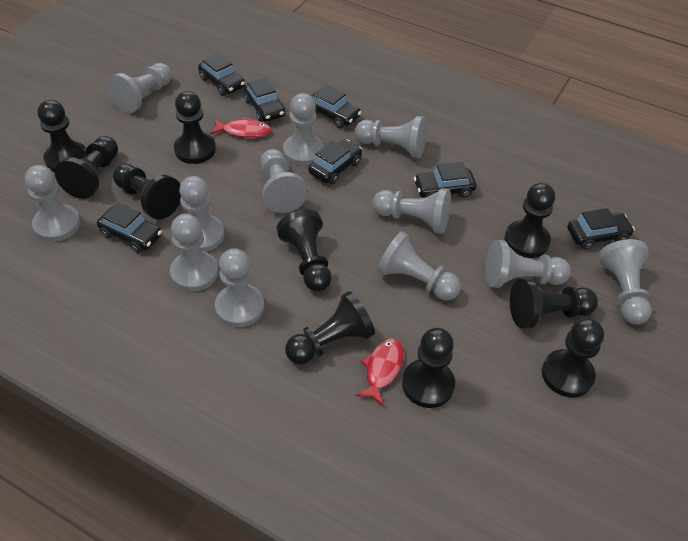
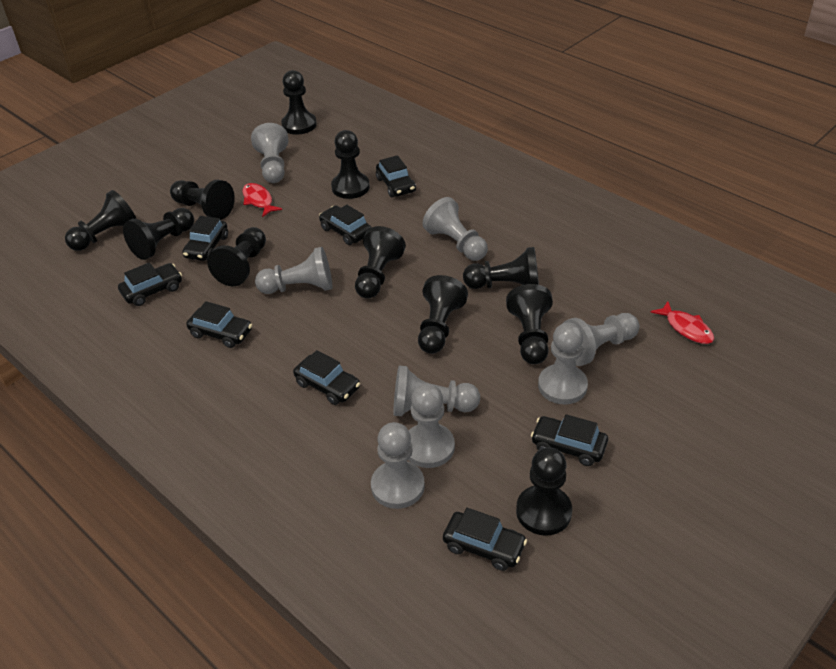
black car: [97,202,162,253] [198,53,245,96] [244,78,285,122] [308,139,362,184] [311,85,361,128] [414,162,476,198] [567,208,635,250] = 7 -> [118,262,182,306] [182,216,228,261] [186,301,252,348] [293,350,360,405] [319,205,372,245] [376,155,416,197] [443,508,527,571] [531,414,608,466] = 8
black pawn: [38,100,87,172] [54,136,118,199] [113,164,181,219] [174,91,216,164] [276,210,332,292] [285,291,375,365] [402,328,455,408] [504,183,555,258] [510,279,598,329] [542,318,604,397] = 10 -> [65,190,136,251] [123,208,194,260] [170,180,235,220] [207,227,266,286] [281,70,317,135] [331,130,370,199] [355,226,406,299] [418,275,468,354] [463,247,539,289] [506,284,553,364] [516,447,572,536] = 11
grey pawn: [25,165,81,242] [107,63,172,113] [170,214,218,292] [179,176,224,252] [215,248,264,327] [261,149,307,213] [283,93,324,166] [355,116,427,158] [372,188,451,234] [377,231,461,300] [485,240,571,288] [598,239,651,325] = 12 -> [251,123,289,183] [255,247,332,294] [371,422,425,509] [393,365,480,416] [408,383,455,468] [422,197,488,261] [538,323,588,405] [562,313,639,366] = 8

